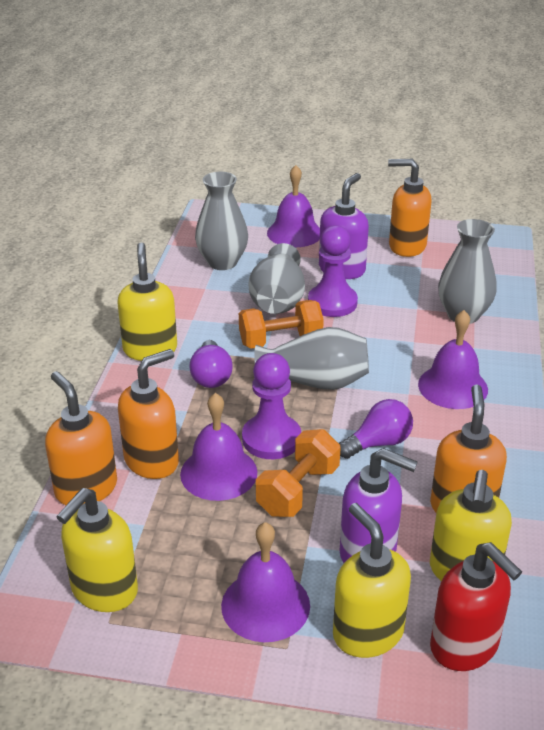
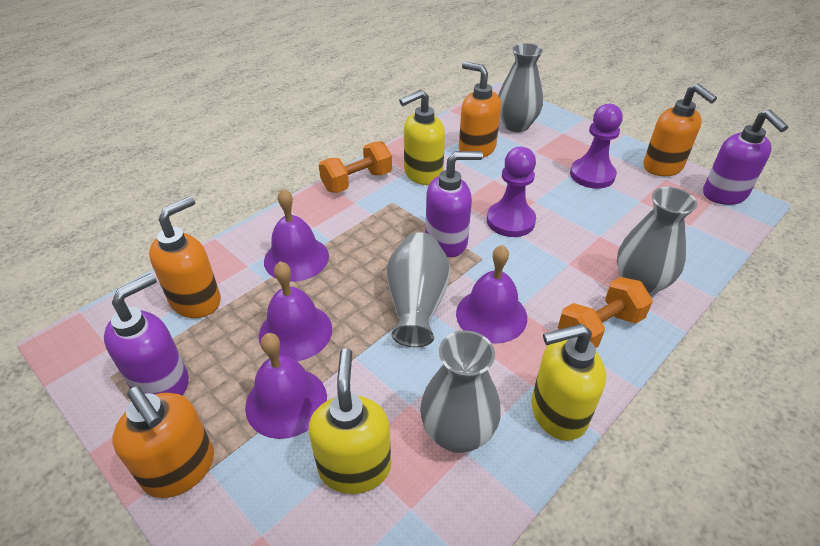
purple light bulb: [189,340,233,388] [339,399,413,459] = 2 -> none = 0
purple soap dispenser: [319,173,369,279] [340,448,418,563] = 2 -> [104,273,189,395] [425,151,483,257] [703,110,788,205] = 3
red soap dispenser: [430,542,522,671] = 1 -> none = 0
yellow soap dispenser: [56,488,138,612] [117,242,177,361] [333,503,411,658] [430,470,512,581] = 4 -> [309,348,391,494] [399,89,445,185] [531,324,606,441] = 3

